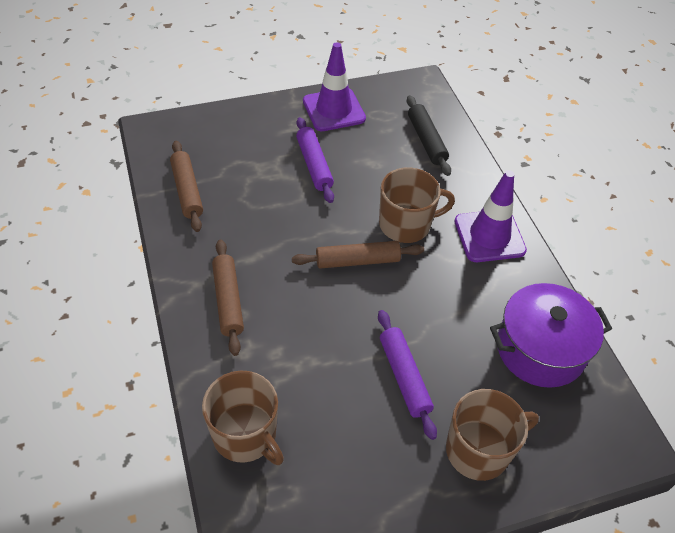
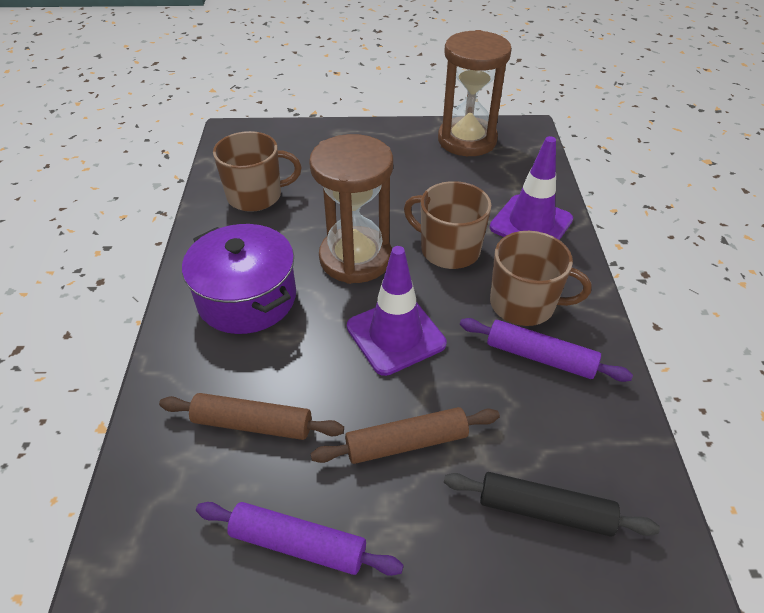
brown hourglass: none = 0 -> [309,134,393,284] [438,30,512,156] = 2
brown rolling pin: [170,141,203,232] [212,239,244,356] [292,241,424,269] = 3 -> [159,393,344,440] [311,407,500,464] = 2

